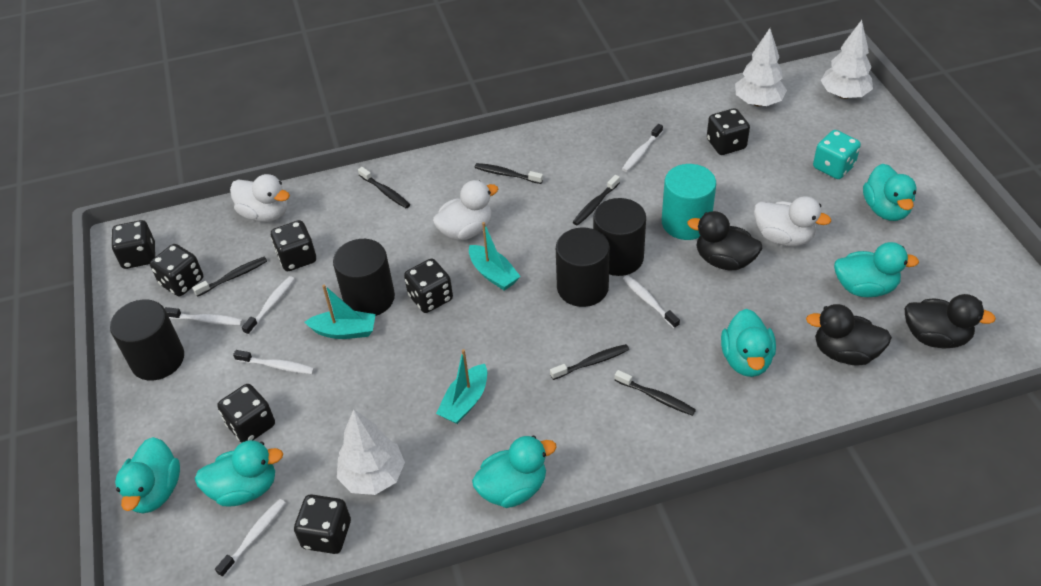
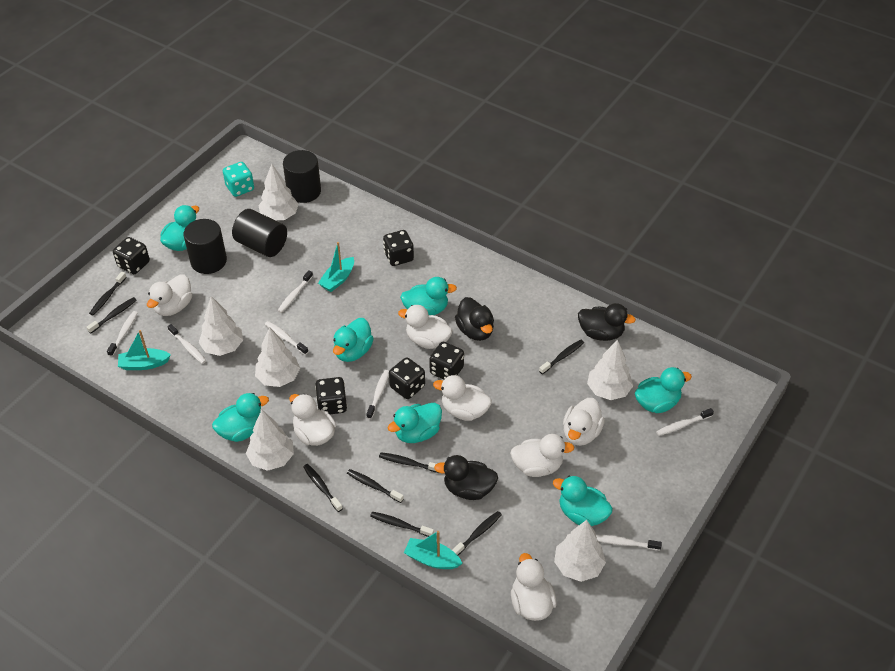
black cylinder: [110,299,184,381] [333,239,395,316] [556,227,610,307] [593,198,646,276] = 4 -> [184,219,227,274] [232,209,287,257] [283,150,321,203] = 3
black dice: [112,220,155,269] [150,244,203,296] [217,384,275,443] [271,220,316,271] [294,494,351,554] [404,259,453,313] [707,108,750,155] = 7 -> [113,237,150,274] [315,377,347,414] [383,230,414,266] [389,357,425,399] [429,342,464,380] = 5
black toothbrush: [192,257,267,297] [358,167,410,208] [475,163,543,184] [550,344,629,380] [573,175,620,226] [615,370,696,416] = 6 -> [87,297,137,333] [89,272,127,316] [303,464,343,512] [347,469,404,503] [370,512,434,537] [379,452,438,473] [452,511,502,555] [539,340,584,374] = 8
turquoise cylinder: [662,164,716,240] = 1 -> none = 0
turquoise duck: [115,437,180,513] [195,440,283,506] [472,436,557,508] [721,309,776,377] [834,242,919,297] [863,163,917,221] = 6 -> [160,205,199,251] [212,393,269,442] [333,318,374,362] [388,402,442,443] [400,277,457,315] [553,476,613,526] [635,367,692,413] = 7
white duck: [230,174,290,222] [433,180,498,241] [754,196,831,246] = 3 -> [147,275,192,316] [289,394,336,446] [398,305,453,349] [433,375,492,421] [510,434,574,477] [511,553,556,621] [563,398,605,446] = 7
white toothbrush: [165,307,243,325] [215,499,285,578] [233,350,315,374] [242,276,295,335] [622,124,663,172] [623,275,680,329] = 6 -> [107,311,138,357] [167,324,206,364] [265,321,308,355] [278,270,313,313] [366,370,389,419] [596,535,662,550] [656,408,714,436] = 7
white tree: [337,409,405,495] [735,28,787,107] [820,20,873,99] = 3 -> [199,296,243,356] [246,410,294,471] [255,327,300,387] [258,164,298,220] [554,520,606,582] [587,340,633,400] = 6

